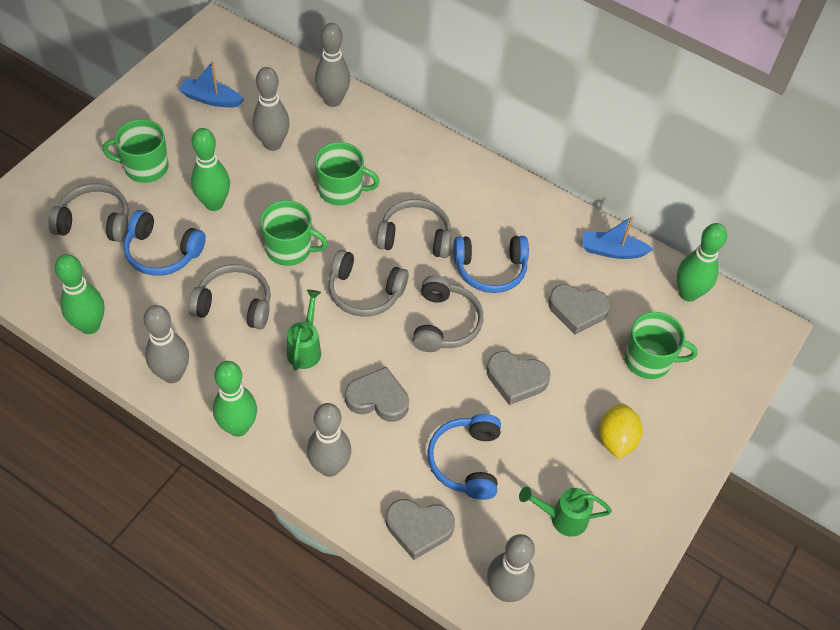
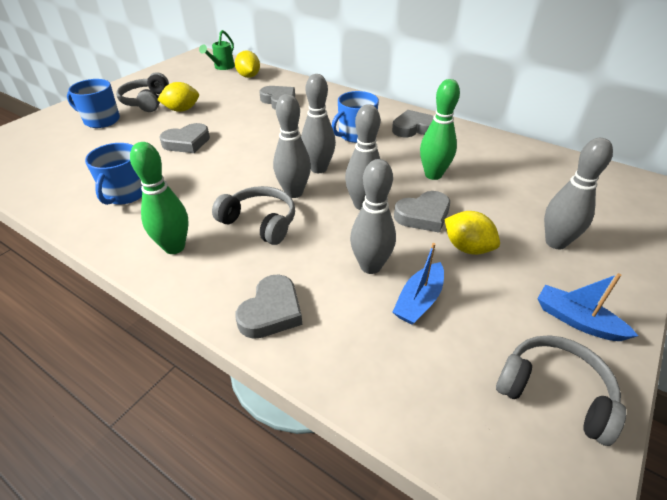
blue headphones: [123,210,206,276] [427,414,501,500] [453,236,529,293] = 3 -> none = 0
blue mug: none = 0 -> [67,79,120,128] [85,143,142,205] [332,91,379,143] = 3
green bowling pin: [55,254,105,334] [191,128,230,211] [213,361,257,437] [677,223,727,302] = 4 -> [130,142,189,254] [420,79,460,180] = 2
green mug: [102,119,169,183] [260,200,328,266] [315,142,380,206] [624,312,698,379] = 4 -> none = 0
green watering can: [287,290,321,371] [519,487,612,537] = 2 -> [199,30,235,70] = 1
grey headphones: [48,184,129,242] [188,264,271,329] [328,250,409,317] [376,199,452,258] [412,275,483,352] = 5 -> [116,72,169,112] [212,186,295,245] [496,335,626,446] = 3
grey heart: [345,367,409,422] [386,499,455,560] [487,351,550,405] [548,285,611,335] = 4 -> [159,123,210,153] [235,274,302,339] [259,86,295,110] [392,110,434,137] [394,191,450,233] = 5
yellow lemon: [599,404,643,459] = 1 -> [157,82,199,112] [235,51,260,78] [444,211,500,255] = 3

